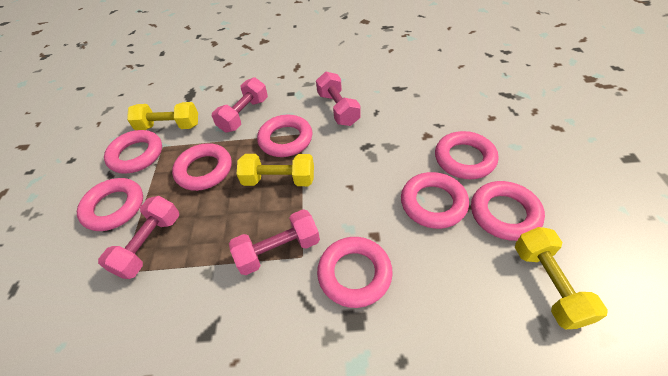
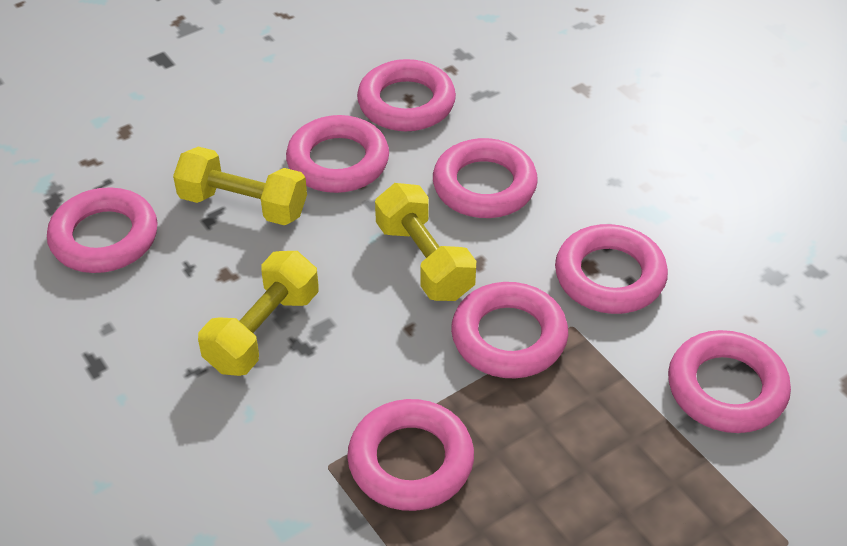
pink dumbbell: [98,196,179,279] [212,77,268,133] [229,209,320,275] [316,72,361,126] = 4 -> none = 0

